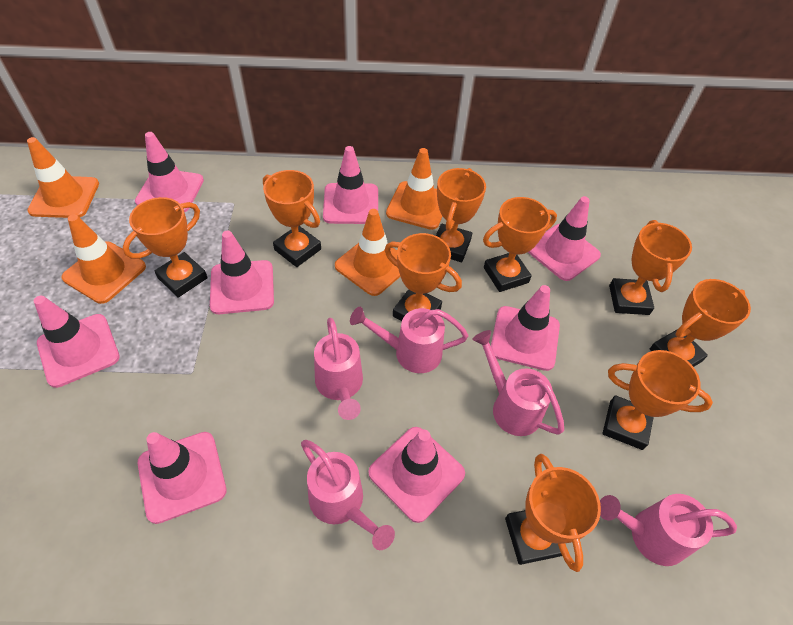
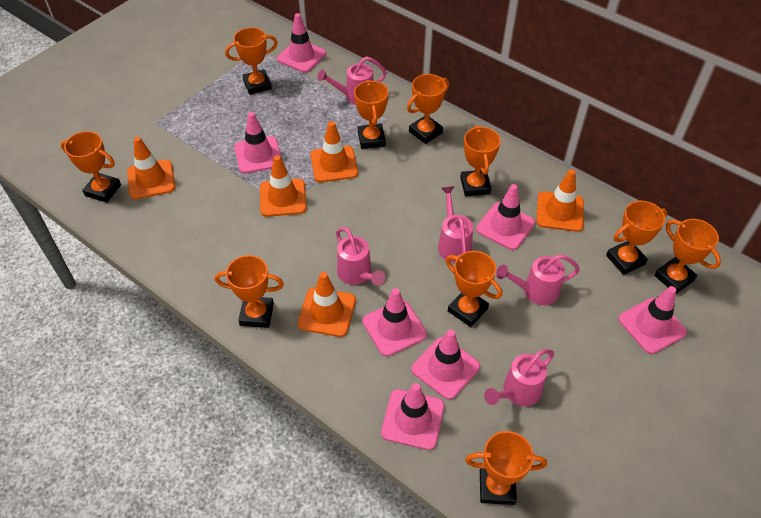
orange traffic cone: [27,137,99,218] [61,214,146,304] [335,209,401,296] [386,148,442,230] = 4 -> [127,137,175,199] [260,155,307,217] [297,272,356,337] [310,121,358,182] [536,169,584,232] = 5
orange trophy: [123,197,208,298] [263,170,321,267] [385,233,462,321] [436,168,486,262] [483,197,557,292] [505,454,601,572] [602,350,713,450] [609,220,692,315] [650,279,751,367] = 9 -> [61,131,121,203] [215,255,284,328] [225,27,278,95] [354,80,388,149] [407,74,449,144] [446,251,502,327] [460,125,501,196] [465,431,547,505] [606,201,668,275] [654,219,721,294] = 10
pink traffic cone: [34,296,120,388] [135,132,204,212] [138,432,226,524] [210,231,274,314] [323,146,378,224] [368,427,465,523] [491,285,560,371] [528,196,601,281] = 8 -> [234,112,282,174] [277,13,326,73] [362,288,427,356] [381,383,444,450] [411,330,480,400] [476,184,535,250] [618,286,687,354] = 7

